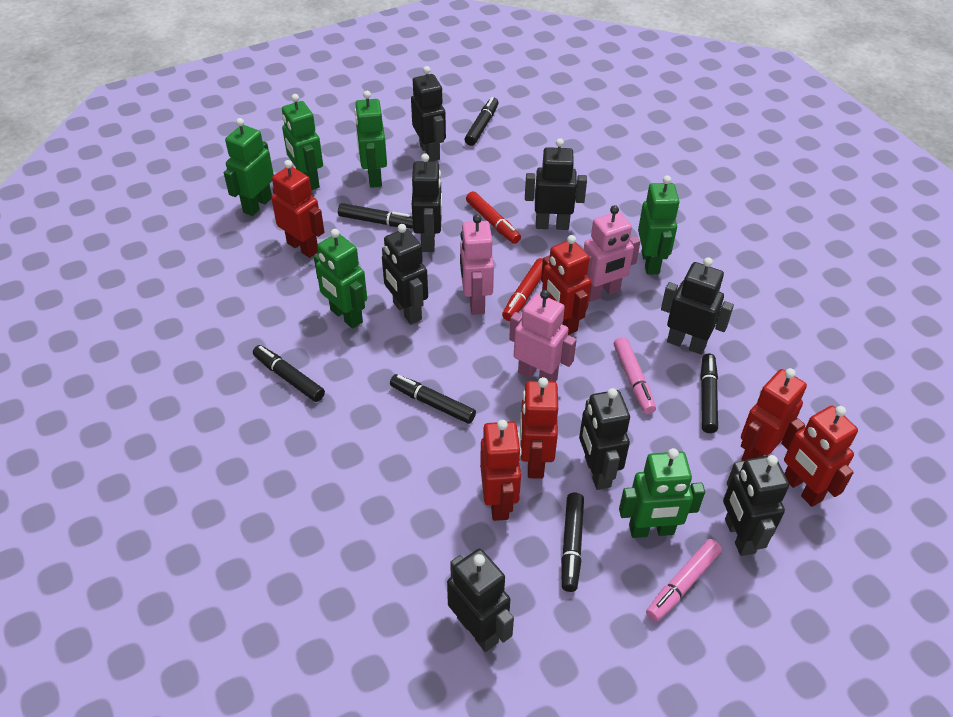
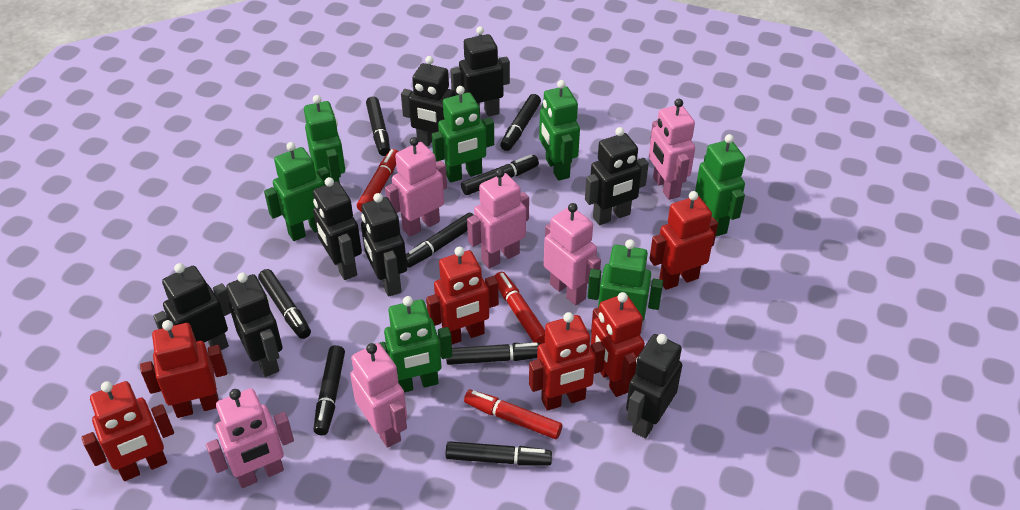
black marker: [253,345,325,402] [338,203,413,229] [390,374,476,424] [465,97,499,146] [561,493,584,592] [700,353,718,433] = 6 -> [258,269,311,339] [313,345,345,435] [366,96,390,156] [406,213,473,268] [446,343,542,365] [446,441,552,466] [461,154,539,195] [500,94,541,151] = 8
green robot: [224,118,274,216] [282,94,323,190] [314,229,367,329] [355,91,387,188] [619,448,705,538] [638,175,680,275] = 6 -> [264,142,330,241] [304,95,345,183] [380,296,452,393] [432,86,494,183] [539,80,580,181] [588,239,663,322] [695,134,745,236] = 7
pink marker: [614,337,656,414] [646,539,722,622] = 2 -> none = 0
pink robot: [460,214,494,315] [509,290,577,382] [584,205,641,302] = 3 -> [206,388,294,488] [350,343,407,448] [385,137,447,237] [467,169,529,269] [544,203,601,305] [649,99,695,200] = 6
red marker: [466,191,521,244] [502,258,543,321] = 2 -> [357,149,399,212] [464,390,562,439] [495,272,545,343] = 3

